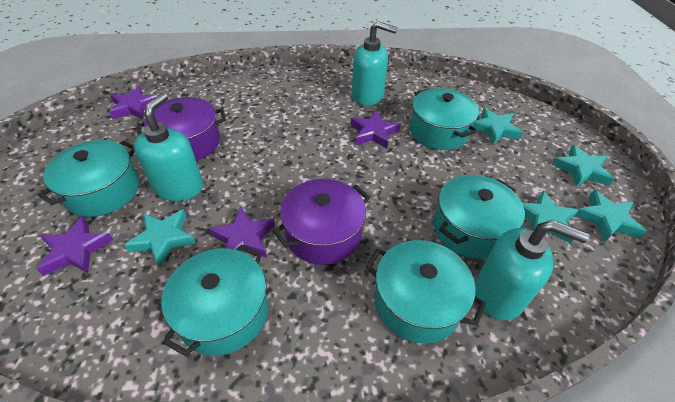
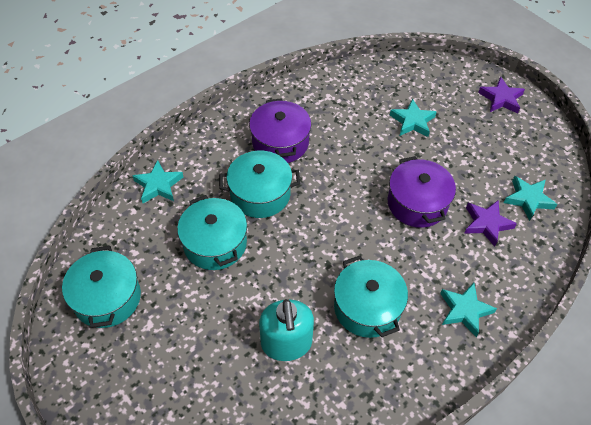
purple star: [37,216,113,276] [109,86,157,120] [209,207,275,258] [351,111,400,148] = 4 -> [464,200,517,247] [478,77,525,113] = 2
turquoise pot: [38,140,139,217] [161,244,268,357] [365,240,486,343] [410,88,479,150] [434,175,525,259] = 5 -> [62,246,141,328] [177,195,247,270] [219,151,300,218] [334,256,408,338] = 4
turquoise soap dispenser: [134,93,203,201] [352,21,397,106] [475,220,589,320] = 3 -> [259,299,314,361] = 1
turquoise star: [124,209,196,267] [473,108,523,145] [522,191,578,243] [552,145,614,187] [575,190,646,242] = 5 -> [132,160,183,203] [390,99,437,137] [440,283,497,337] [504,176,557,221] = 4

